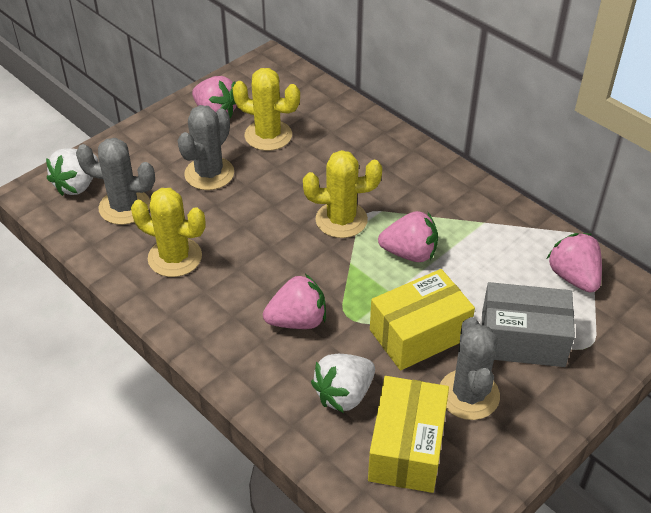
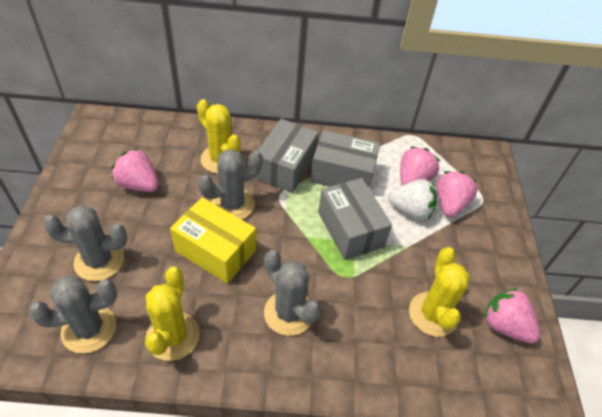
grey box: [482,282,575,367] = 1 -> [255,119,319,193] [310,130,380,188] [318,178,392,260] = 3
grey cactus: [76,138,155,225] [178,105,234,190] [440,317,500,420] = 3 -> [29,276,117,354] [43,205,128,281] [198,150,263,220] [264,250,321,336] = 4
white strawberry: [46,148,98,196] [311,354,375,413] = 2 -> [388,179,437,220] = 1
yellow box: [368,376,449,493] [370,269,475,370] = 2 -> [170,197,256,284] = 1

